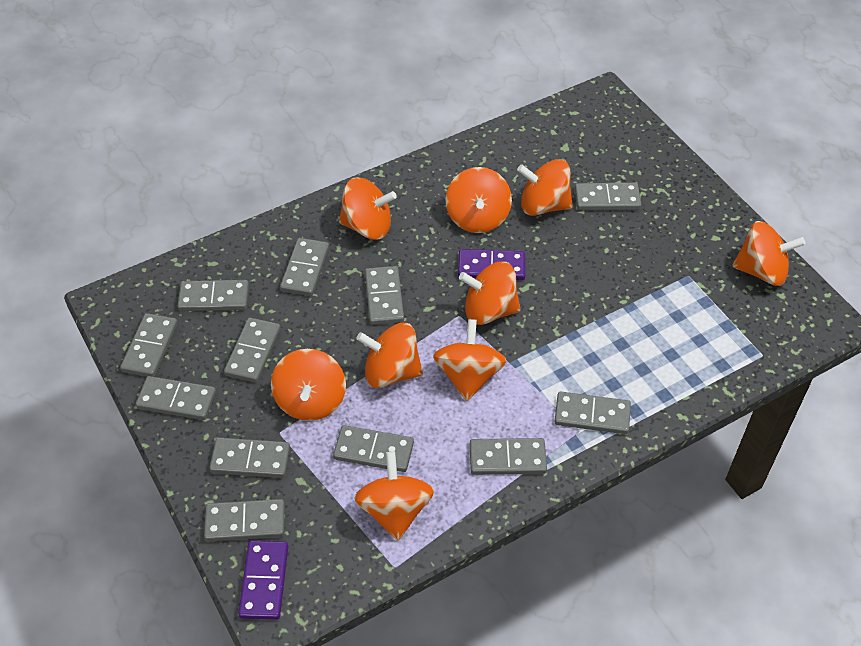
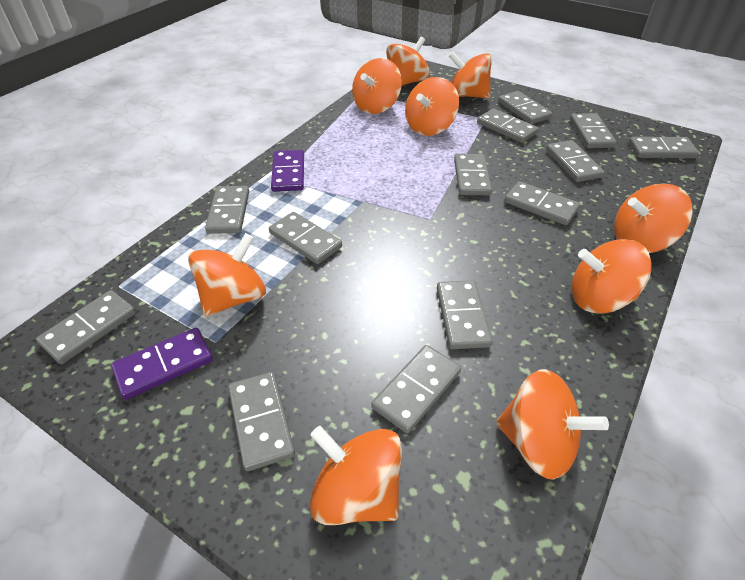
grey domino: [120,313,178,377] [136,376,216,420] [177,280,249,311] [204,499,284,541] [209,437,290,478] [224,318,281,383] [280,238,329,296] [333,425,414,472] [365,266,404,325] [470,438,547,475] [554,392,631,434] [575,183,642,210] = 12 -> [36,290,136,364] [205,186,249,234] [228,372,295,471] [269,212,342,264] [371,345,461,433] [437,280,492,349] [454,154,492,195] [477,108,538,143] [498,91,552,124] [505,181,580,225] [546,140,605,182] [570,113,616,148] [629,137,699,158] = 13

